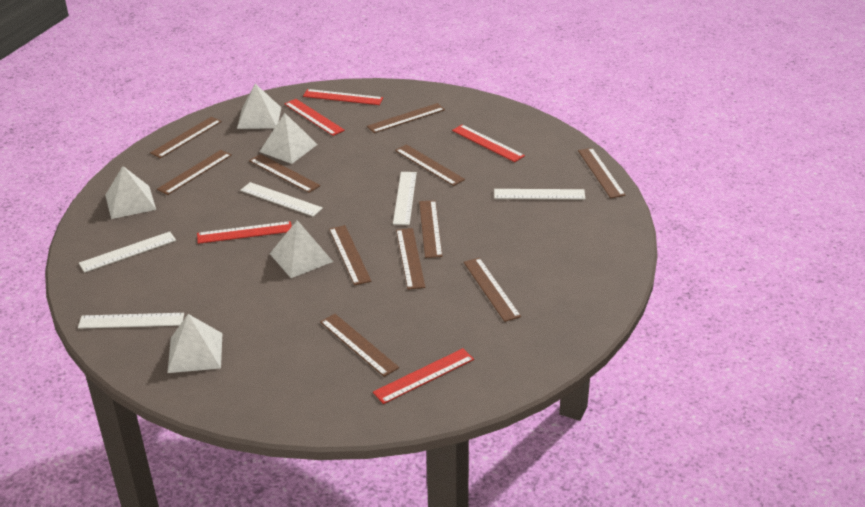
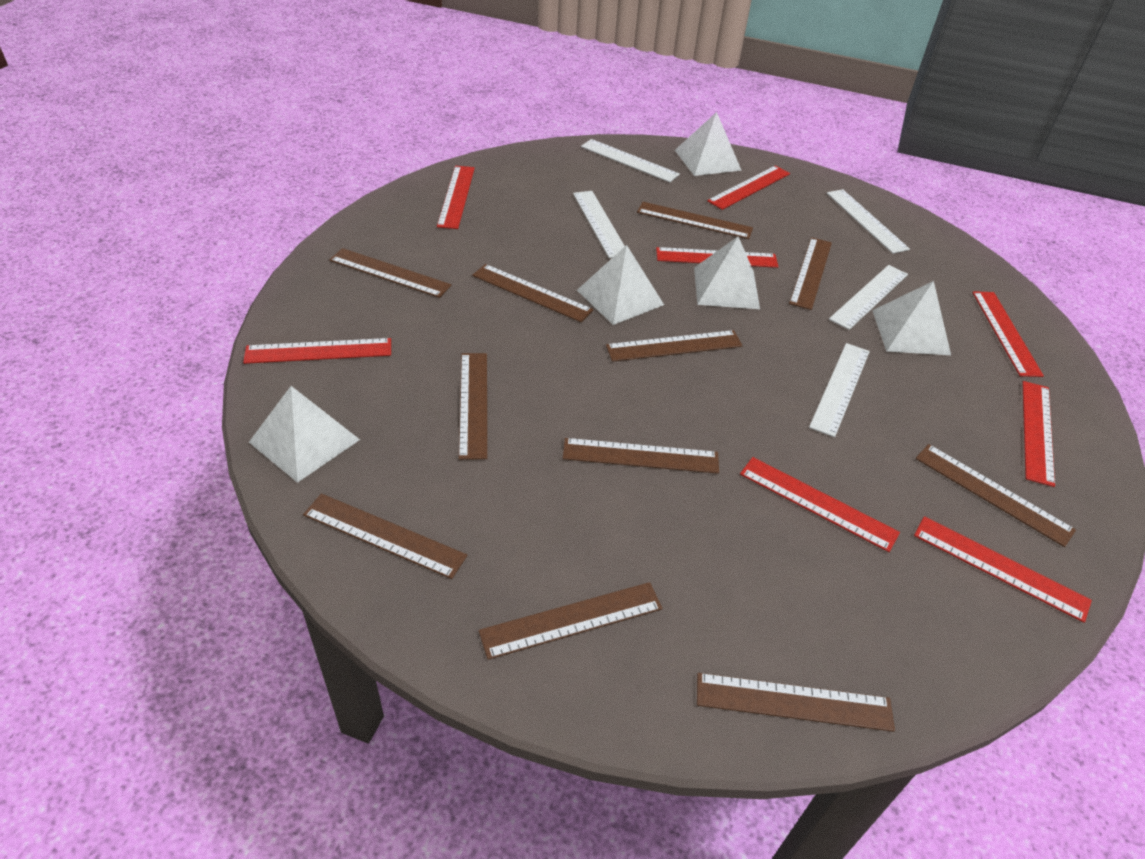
red ruler: [197,221,292,244] [284,99,345,136] [303,89,383,105] [373,348,474,404] [452,124,525,162] = 5 -> [243,338,391,364] [437,166,475,229] [656,247,779,268] [707,166,790,210] [740,457,900,552] [914,516,1092,623] [972,291,1044,377] [1022,381,1055,487] = 8

